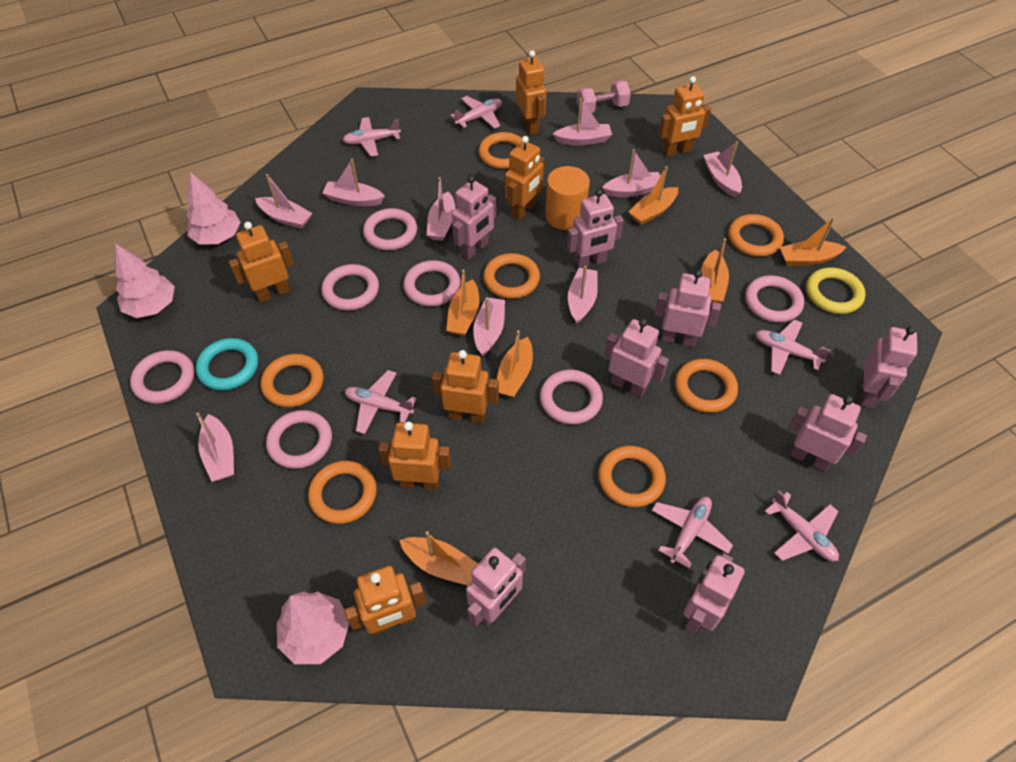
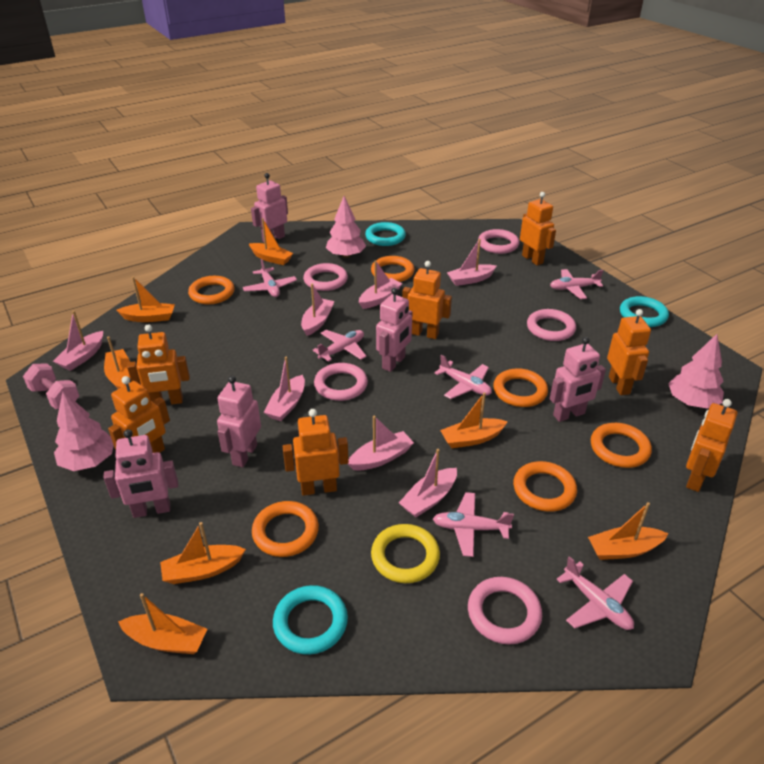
orange boat: [399,531,478,586] [446,270,479,336] [497,330,533,397] [628,166,678,225] [701,238,729,303] [780,217,846,266] = 6 -> [104,336,130,389] [116,277,175,322] [118,593,207,654] [160,522,246,584] [249,218,293,265] [440,392,508,448] [588,502,669,560] = 7
orange cylinder: [545,166,590,230] = 1 -> none = 0
orange ring: [260,354,324,407] [308,461,377,524] [479,132,522,169] [483,253,540,299] [598,446,666,507] [675,359,738,413] [728,214,784,257] = 7 -> [188,276,234,304] [252,501,319,557] [371,256,415,282] [493,368,548,407] [513,461,577,512] [591,423,652,468] = 6
pink boat: [196,413,234,482] [255,174,312,229] [322,159,385,206] [427,177,455,241] [473,297,505,356] [553,98,612,146] [568,266,598,324] [602,149,660,197] [703,141,742,198] = 9 -> [53,311,103,371] [264,357,305,421] [301,284,335,336] [348,416,414,471] [359,260,402,309] [399,449,457,517] [447,239,496,286] = 7
pink ring: [130,350,195,404] [266,410,332,469] [321,264,379,311] [363,208,417,250] [403,260,461,306] [540,369,603,424] [745,275,804,323] = 7 -> [303,263,348,291] [314,363,368,401] [468,577,542,644] [478,229,519,254] [527,309,576,341] = 5
pink robot: [452,176,496,260] [466,547,526,627] [567,189,624,268] [604,318,669,397] [654,270,721,347] [683,553,745,634] [788,394,867,471] [860,326,917,408] = 8 -> [103,429,178,518] [217,376,261,467] [251,173,288,242] [376,288,413,372] [550,337,606,422] = 5
turquoise ring: [196,338,258,390] = 1 -> [273,585,348,655] [365,222,406,246] [620,296,669,327] = 3

